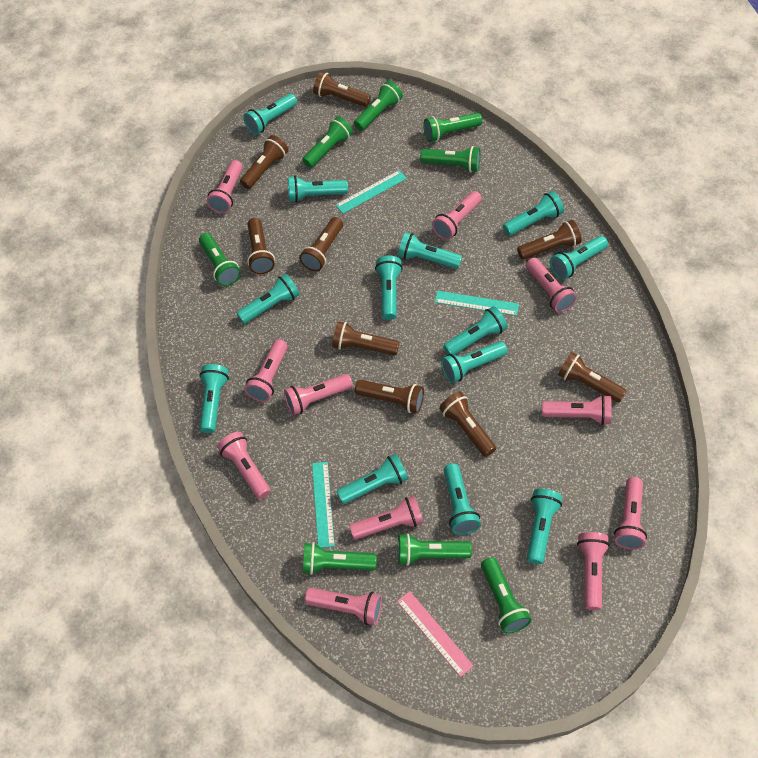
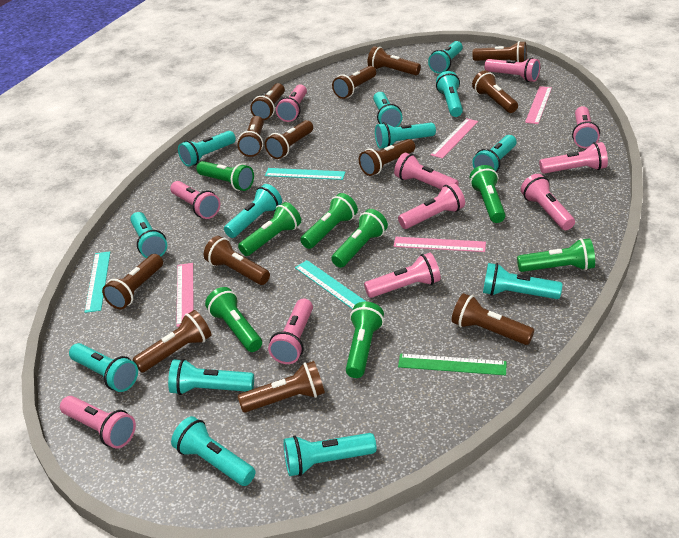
brown flashlight: [240,135,288,189] [247,218,275,274] [299,217,343,271] [313,72,371,107] [332,321,400,356] [355,380,424,413] [439,392,496,457] [517,220,582,260] [558,352,627,403] = 9 -> [102,254,163,309] [133,310,211,373] [204,236,270,285] [237,116,264,157] [238,361,325,412] [250,83,285,120] [265,120,313,159] [332,66,376,99] [359,139,415,176] [367,46,421,75] [451,293,534,345] [472,41,527,62] [472,70,518,113] = 13
green ruler: none = 0 -> [398,354,507,375] = 1
pink ruler: [397,591,473,677] = 1 -> [176,263,194,327] [393,237,486,252] [431,118,478,159] [525,86,552,124] = 4

